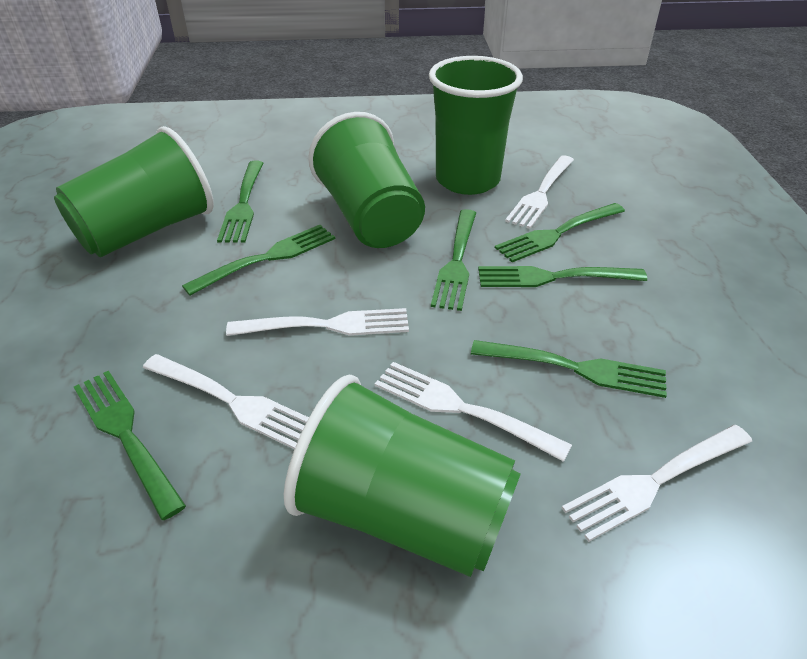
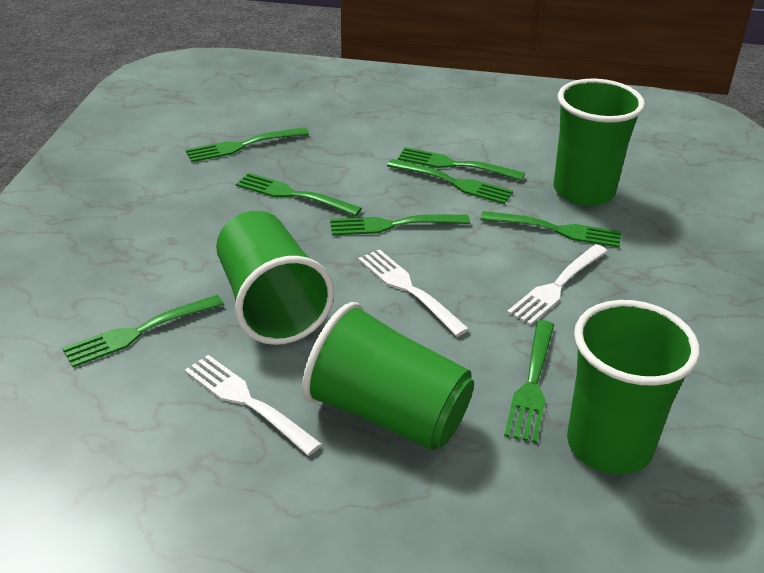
green fork: [74,371,186,520] [182,225,335,296] [217,161,263,242] [431,209,476,311] [471,340,667,398] [478,266,647,287] [495,203,625,262] = 7 -> [62,295,224,367] [185,127,309,162] [236,173,362,216] [330,214,470,235] [387,159,513,204] [398,147,525,181] [480,211,621,248] [504,320,554,443] = 8
white fork: [143,354,309,449] [226,308,409,336] [375,362,572,462] [505,155,574,229] [562,425,752,542] = 5 -> [185,355,322,456] [358,249,469,336] [507,244,608,325] = 3

